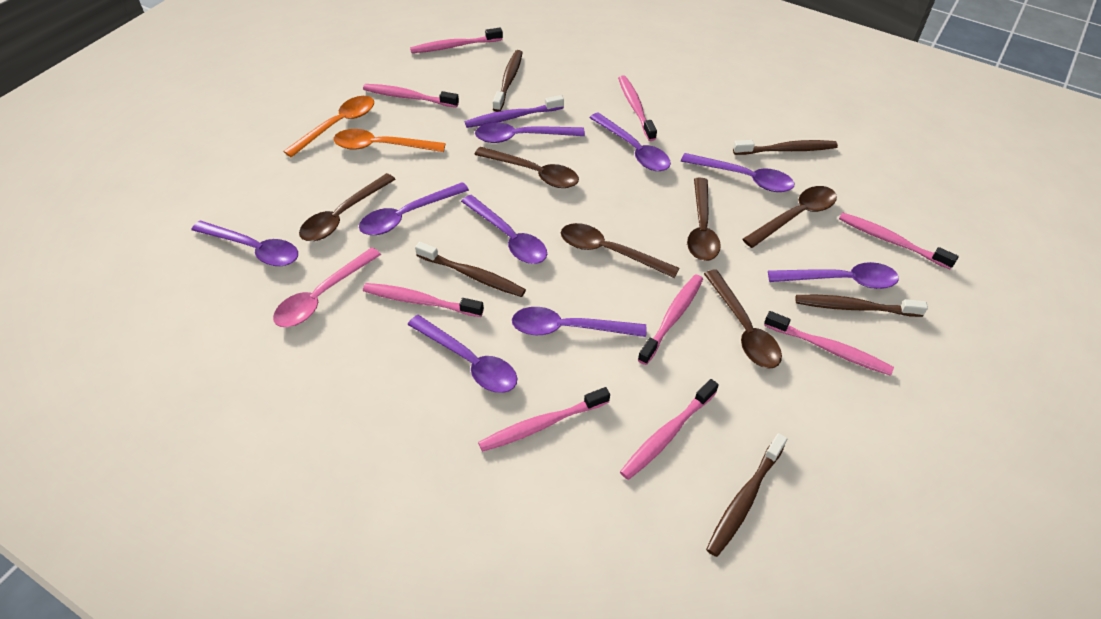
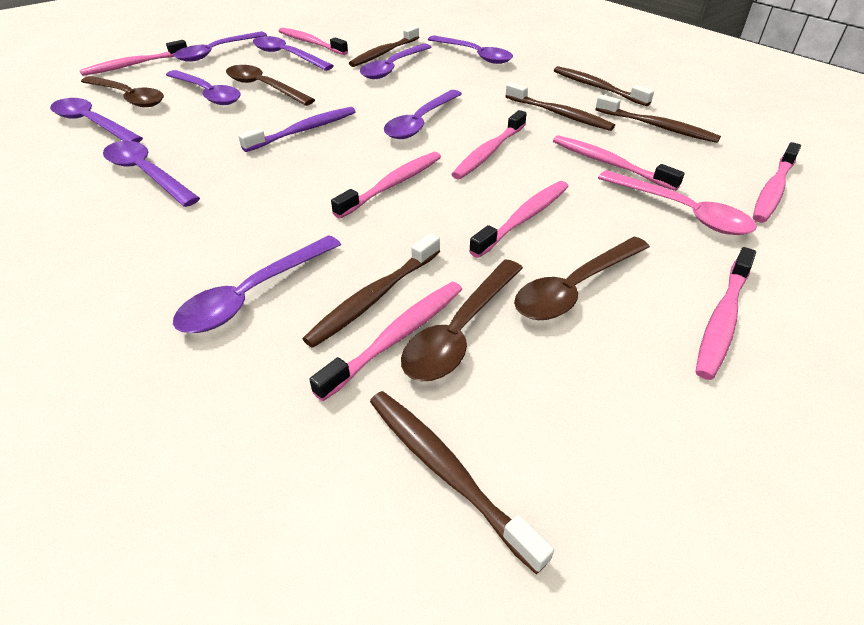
brown spoon: [299,173,396,241] [474,147,579,188] [561,223,679,278] [687,178,721,261] [704,269,782,369] [743,186,837,248] = 6 -> [81,76,164,107] [226,65,315,106] [401,259,523,381] [514,237,650,320] = 4
brown toothbrush: [415,242,526,297] [493,50,523,112] [706,433,787,557] [733,140,838,155] [796,295,928,317] = 5 -> [303,233,440,348] [349,26,419,67] [370,391,554,574] [505,82,615,131] [554,66,654,106] [595,95,721,143] = 6
orange spoon: [283,96,374,157] [334,129,446,152] = 2 -> none = 0

